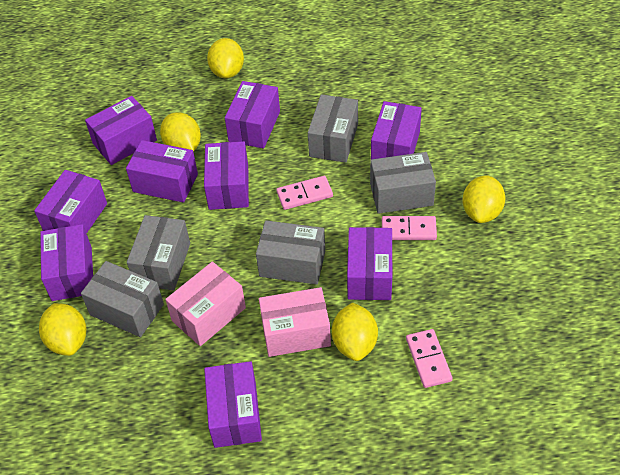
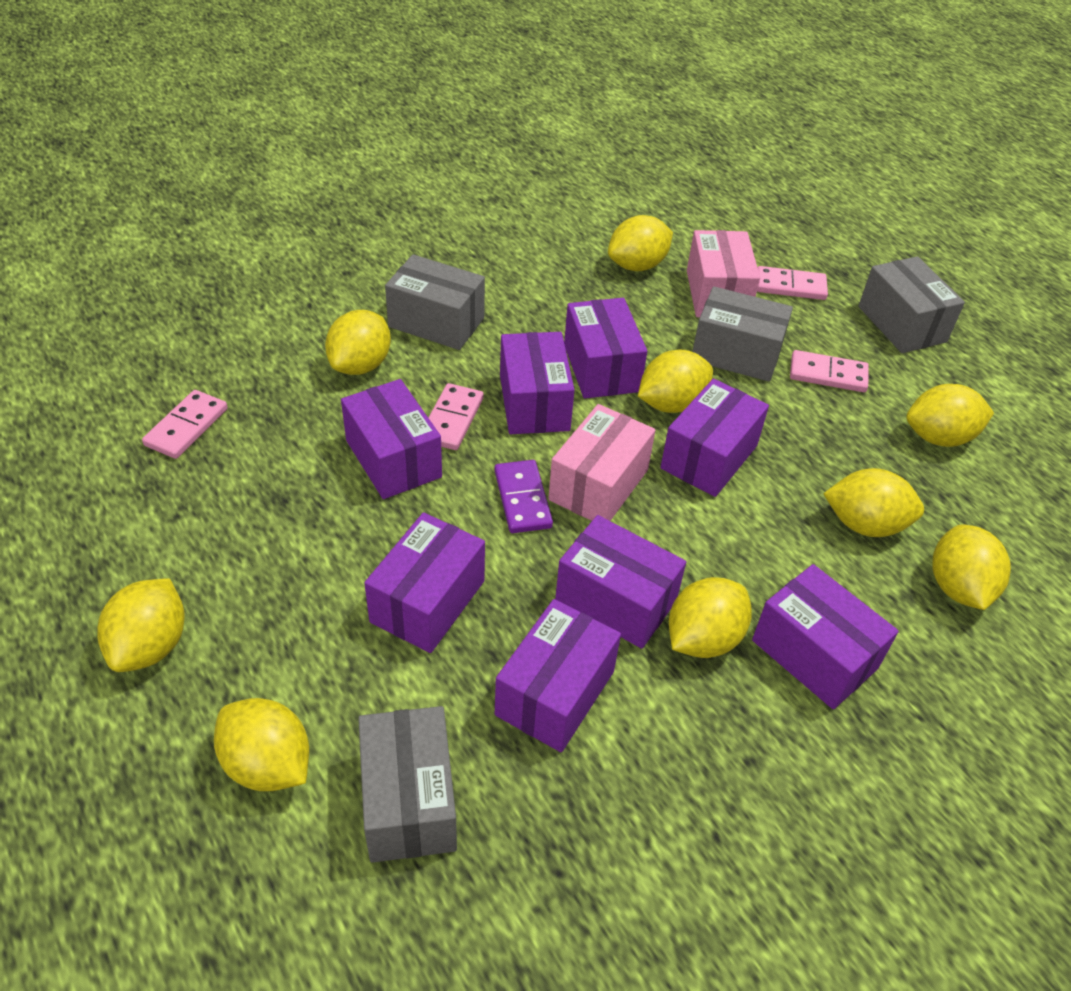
grey box: [81,261,164,337] [127,215,190,290] [256,220,325,285] [308,94,358,163] [370,152,436,214] = 5 -> [358,706,457,863] [385,254,485,350] [692,286,793,382] [858,256,965,353] = 4
pink domino: [276,176,333,210] [382,216,437,240] [406,329,453,388] = 3 -> [142,390,228,459] [428,383,484,450] [757,266,828,300] [790,350,869,392] = 4
purple box: [34,170,107,234] [40,224,93,301] [85,96,157,165] [126,140,198,203] [204,141,249,210] [204,361,262,448] [225,81,280,148] [347,227,392,300] [371,101,422,159] = 9 -> [341,379,442,499] [364,512,485,653] [495,599,621,752] [500,332,575,434] [555,515,686,649] [564,298,647,399] [660,379,769,497] [752,564,899,709] = 8
purple domino: none = 0 -> [494,460,553,533] = 1
yellow lemon: [39,303,86,356] [160,112,201,152] [207,38,244,78] [332,303,378,361] [462,176,505,223] = 5 -> [97,578,185,672] [214,698,309,791] [325,310,391,375] [608,215,673,271] [638,350,713,413] [669,577,752,658] [823,468,924,537] [906,384,994,447] [932,525,1011,610] = 9

